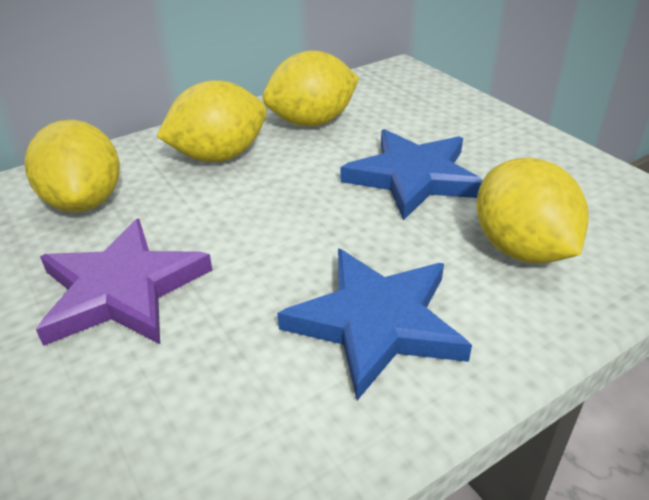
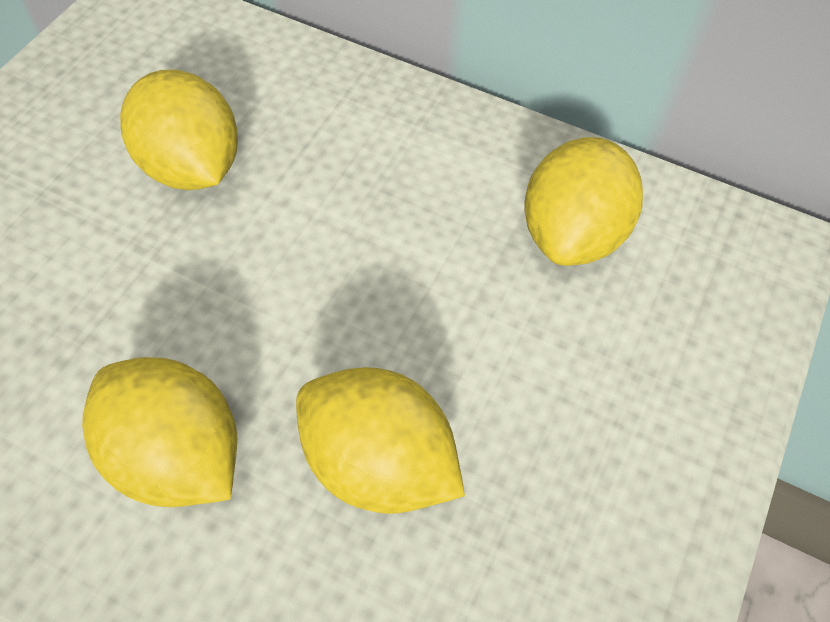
blue star: [277,249,472,401] [341,129,483,220] = 2 -> none = 0
purple star: [36,219,212,346] = 1 -> none = 0

